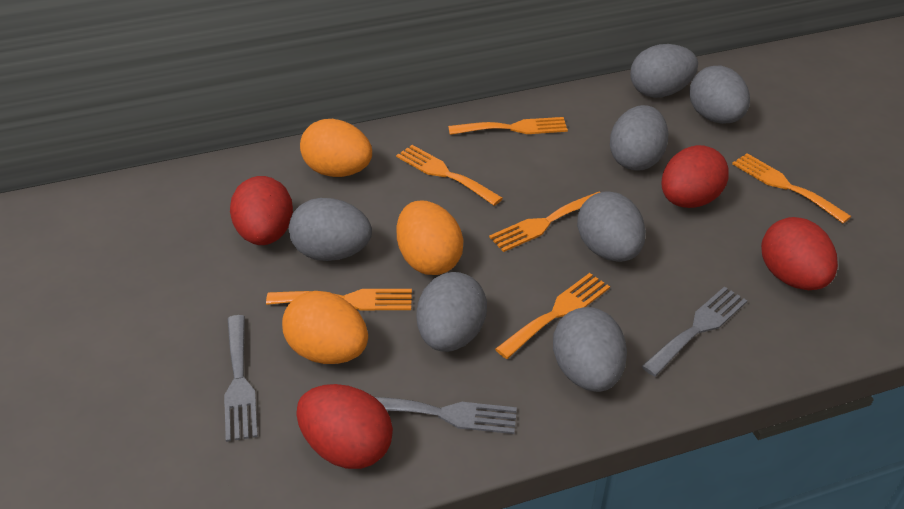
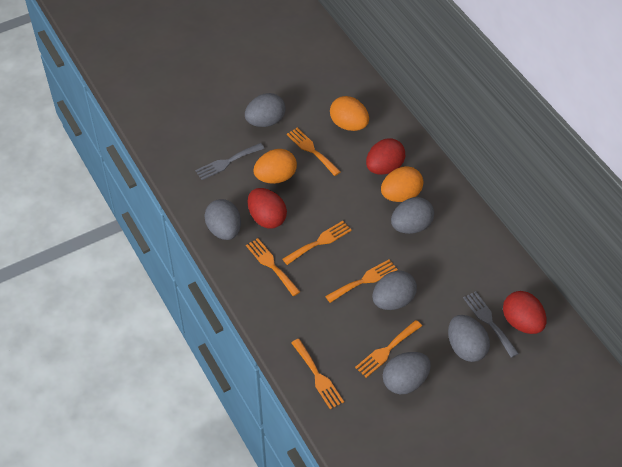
grey egg: [289,198,372,261] [417,272,487,352] [553,307,627,392] [577,191,646,262] [610,105,668,171] [630,44,698,98] [689,65,750,124] = 7 -> [204,199,241,240] [245,93,286,127] [372,271,417,310] [383,352,431,394] [391,197,434,234] [448,315,490,362] = 6
grey fork: [224,315,258,442] [375,397,517,434] [641,287,748,377] = 3 -> [195,143,265,180] [463,291,519,358] = 2
red egg: [230,176,293,245] [296,384,393,469] [662,145,729,208] [761,217,838,290] = 4 -> [248,188,287,229] [366,138,405,175] [503,291,547,334] = 3

